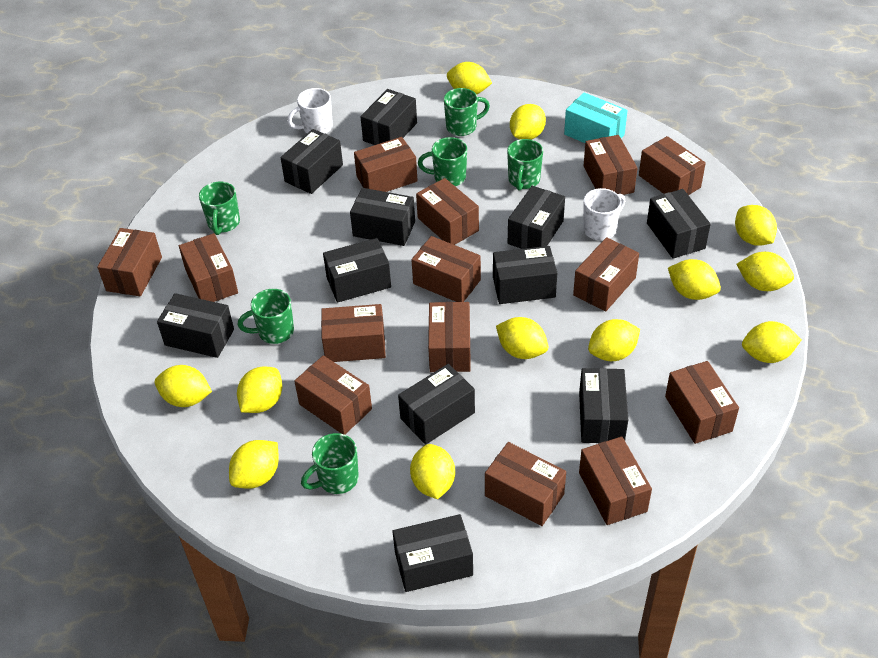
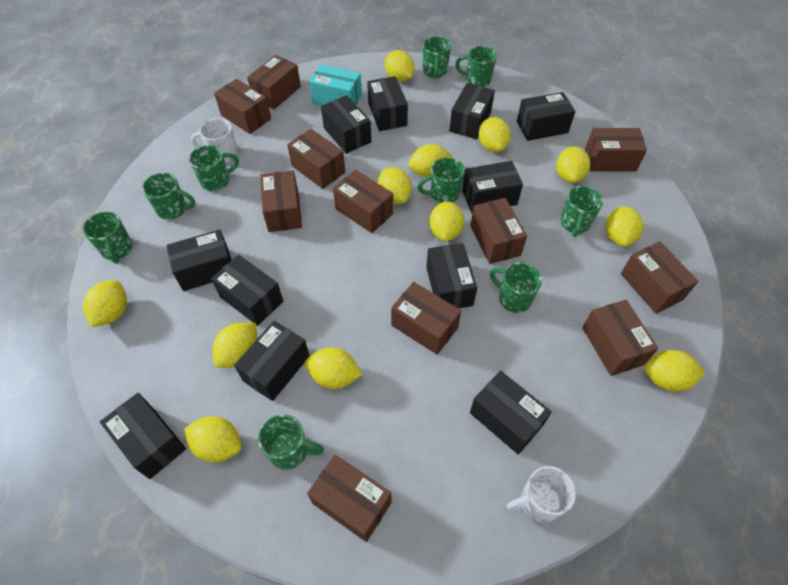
brown box: [97,228,162,296] [179,233,238,302] [294,355,372,435] [321,304,386,362] [354,137,418,192] [411,236,481,302] [416,178,479,245] [428,302,471,372] [485,442,566,526] [573,237,639,312] [579,437,652,525] [583,135,637,195] [639,136,706,195] [665,361,739,444] = 14 -> [214,79,271,134] [247,55,301,109] [260,170,302,232] [287,129,345,189] [307,455,392,542] [333,170,393,233] [391,282,461,355] [470,198,527,264] [582,300,658,376] [585,128,647,172] [621,241,698,314] = 11
green mug: [199,181,240,235] [238,289,294,344] [301,433,359,494] [418,137,467,186] [444,88,490,136] [507,139,543,191] = 6 -> [83,211,132,264] [142,173,195,220] [189,145,239,191] [258,415,324,470] [418,157,465,203] [423,36,451,78] [455,46,497,87] [490,262,542,313] [561,186,603,237] = 9

